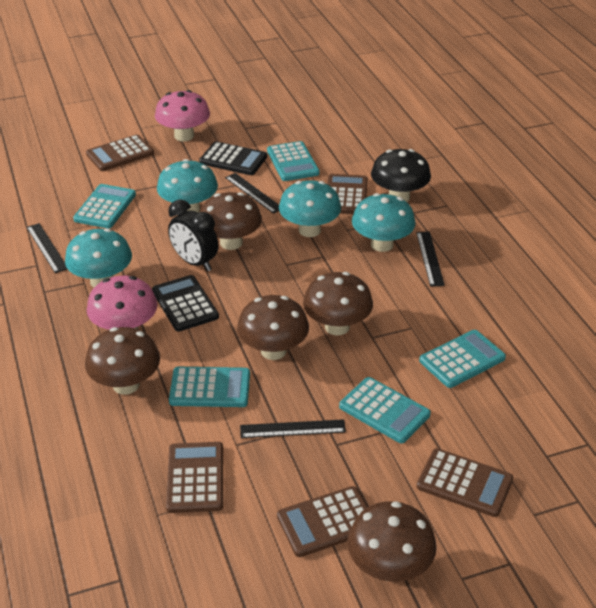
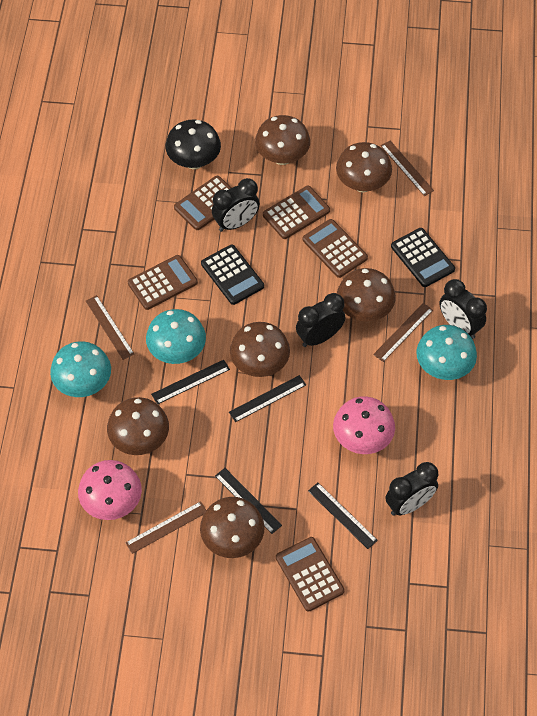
black clock: [168,200,219,271] = 1 -> [212,178,260,232] [296,293,345,347] [385,462,438,516] [440,279,487,339] = 4
brown mushroom: [85,327,160,395] [200,192,262,250] [237,295,309,360] [303,272,373,335] [347,501,437,582] = 5 -> [107,397,169,455] [200,497,265,558] [230,322,290,377] [255,115,310,165] [336,142,392,192] [337,268,396,322] = 6
brown ruler: none = 0 -> [86,295,134,360] [125,501,206,554] [373,303,433,362] [381,140,434,196] = 4
turquoise calculator: [73,184,136,228] [169,367,250,407] [267,141,320,181] [339,377,431,443] [419,330,506,388] = 5 -> none = 0
turquoise mushroom: [65,228,132,288] [157,159,218,213] [279,180,341,237] [352,193,416,252] = 4 -> [50,341,111,397] [146,309,206,364] [416,325,477,380] = 3

